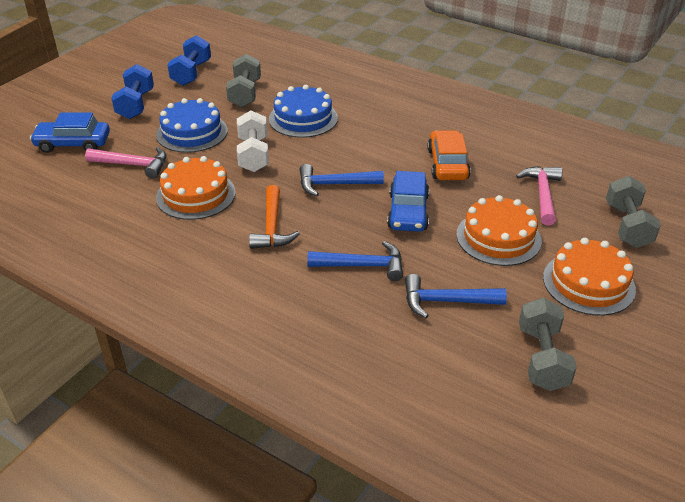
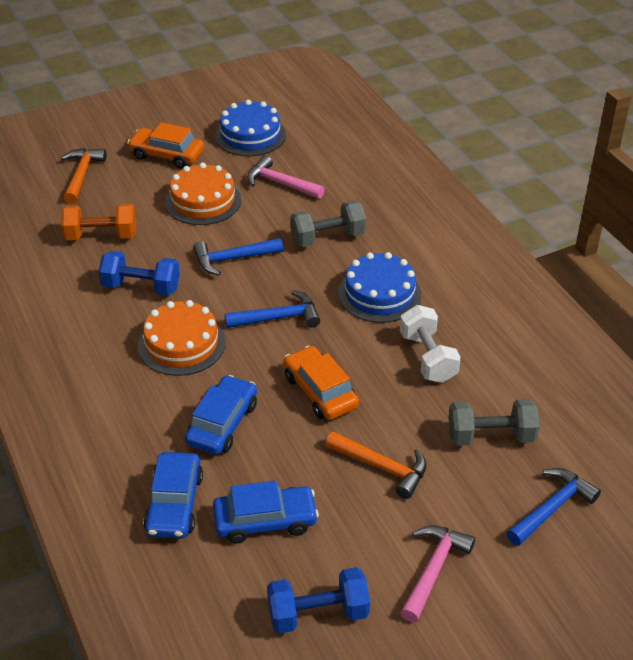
blue car: [30,112,110,153] [387,171,429,232] = 2 -> [143,452,203,539] [185,375,257,455] [213,481,319,544] = 3
grey dumbbell: [226,54,261,108] [519,298,577,391] [606,176,661,248] = 3 -> [290,201,366,247] [448,399,540,446] = 2
orange cake: [156,156,236,220] [456,195,542,266] [543,238,636,316] = 3 -> [138,300,226,376] [165,162,241,225] = 2
orange car: [427,130,471,180] = 1 -> [127,122,204,169] [284,346,359,420] = 2
orange dumbbell: none = 0 -> [61,204,136,240] = 1
orange hammer: [249,185,300,249] = 1 -> [61,148,107,204] [326,431,427,499] = 2

